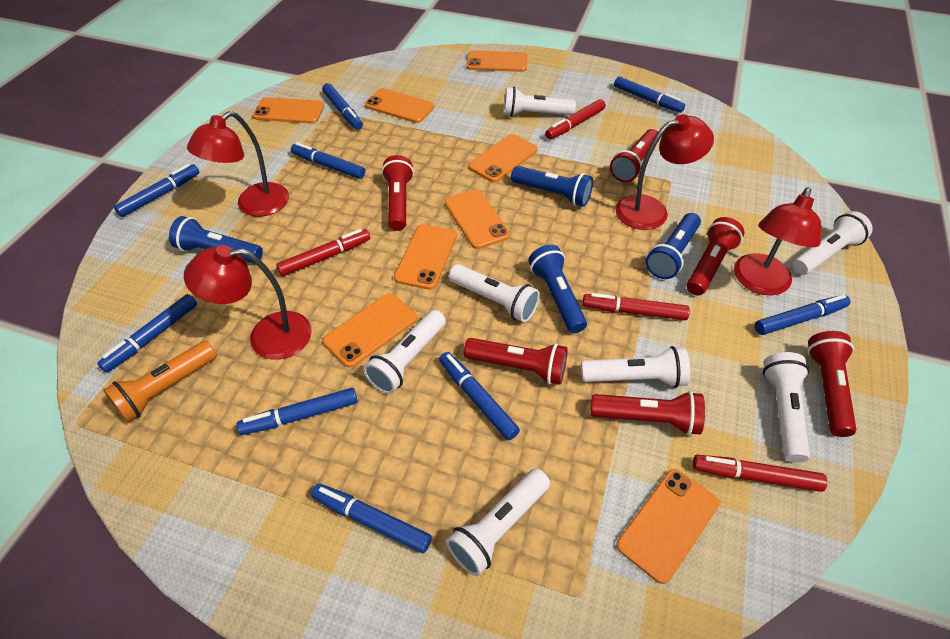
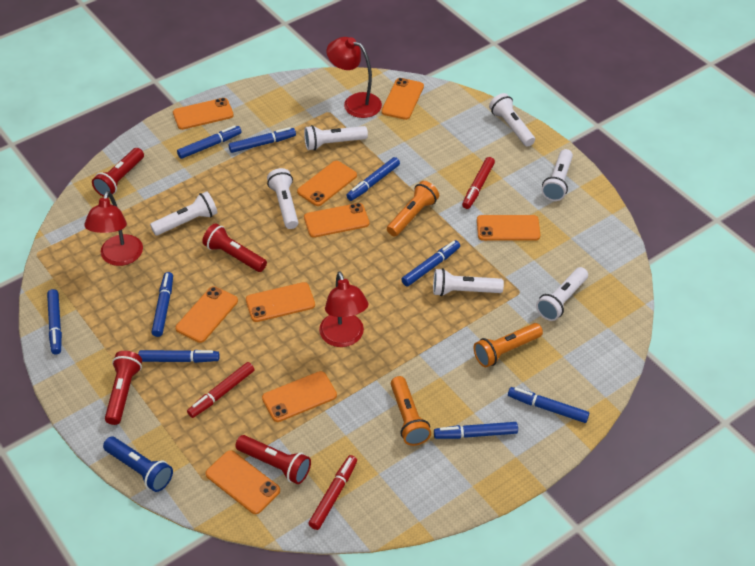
blue flashlight: [169,216,263,263] [511,166,593,207] [528,245,587,333] [646,213,701,279] = 4 -> [103,437,173,492] = 1
orange flashlight: [103,341,217,423] = 1 -> [387,181,439,236] [391,376,431,446] [474,323,543,367] = 3
orange phone: [253,97,324,124] [323,293,417,368] [365,88,434,123] [394,224,457,290] [444,189,510,249] [466,50,527,72] [469,134,538,182] [616,469,719,584] = 8 -> [173,98,234,130] [175,286,238,343] [206,450,280,514] [246,282,315,322] [262,371,337,422] [297,161,357,206] [304,203,369,238] [381,78,424,120] [477,215,540,241] = 9
red flashlight: [382,155,414,231] [464,338,568,385] [591,391,705,435] [610,129,660,183] [687,217,744,296] [807,331,857,437] = 6 -> [92,148,144,197] [105,351,142,425] [202,223,267,272] [235,435,311,484] = 4
red lamp: [184,245,312,360] [187,111,289,217] [616,114,714,230] [734,187,822,295] = 4 -> [84,191,143,266] [319,271,368,347] [327,37,382,118] = 3
red marker: [276,229,370,276] [545,99,606,139] [583,293,690,320] [693,455,827,492] = 4 -> [187,362,255,418] [309,455,357,530] [462,157,495,209] = 3

